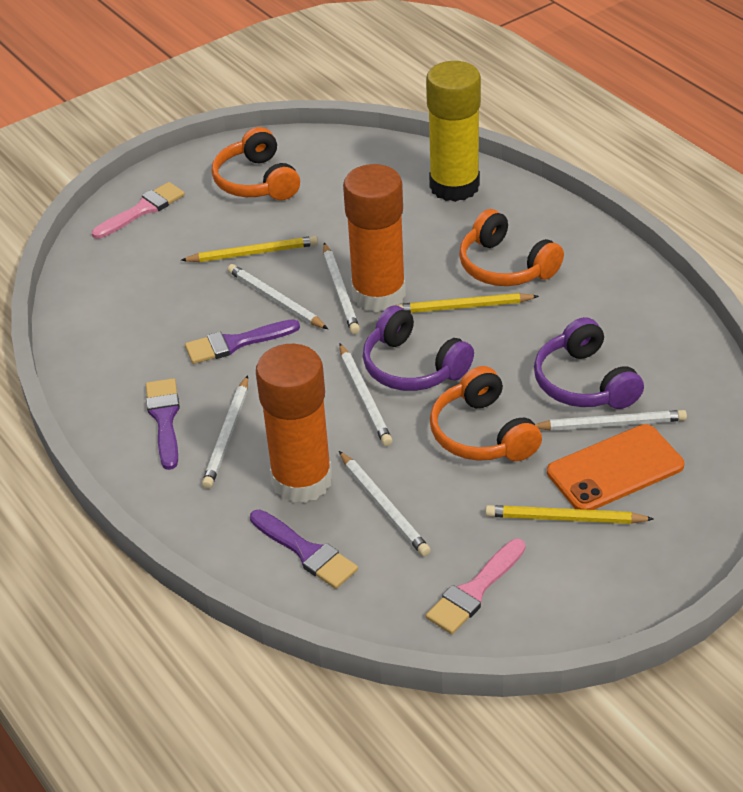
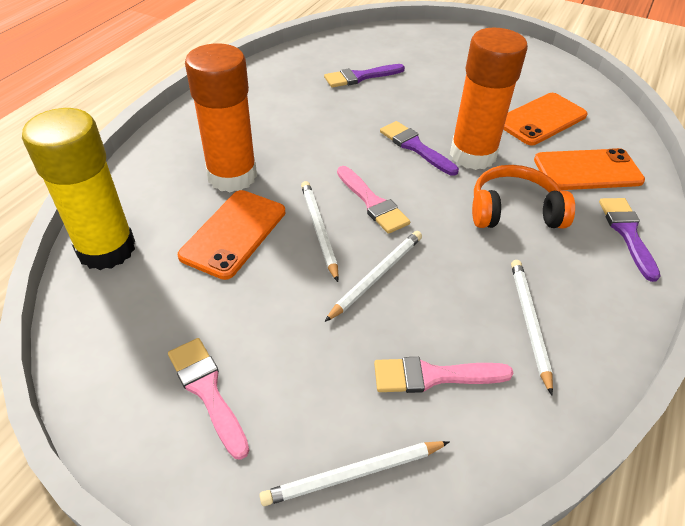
orange headphones: [212,127,300,200] [430,366,542,461] [459,209,564,286] = 3 -> [472,165,575,229] = 1
orange phone: [547,424,684,510] = 1 -> [178,190,285,280] [503,93,587,145] [534,148,645,190] = 3
pink brush: [92,182,185,239] [425,539,526,634] = 2 -> [168,338,249,460] [337,166,410,234] [374,357,514,393] = 3
purple headphones: [363,306,474,391] [534,317,644,409] = 2 -> none = 0
white pencil: [202,375,248,489] [227,264,328,329] [323,243,360,334] [339,343,393,446] [339,451,431,556] [535,410,687,431] = 6 -> [259,441,449,506] [301,181,339,282] [325,231,422,322] [511,260,553,395] = 4
yellow pencil: [181,236,318,262] [395,293,539,313] [485,505,654,524] = 3 -> none = 0

